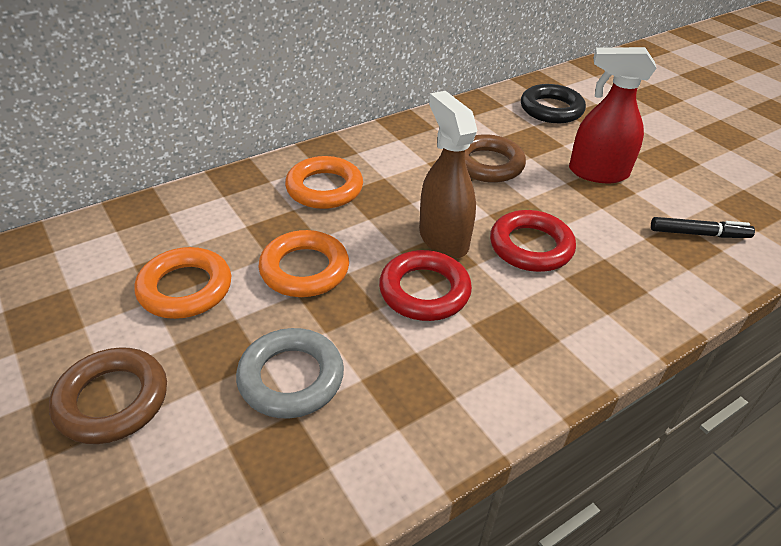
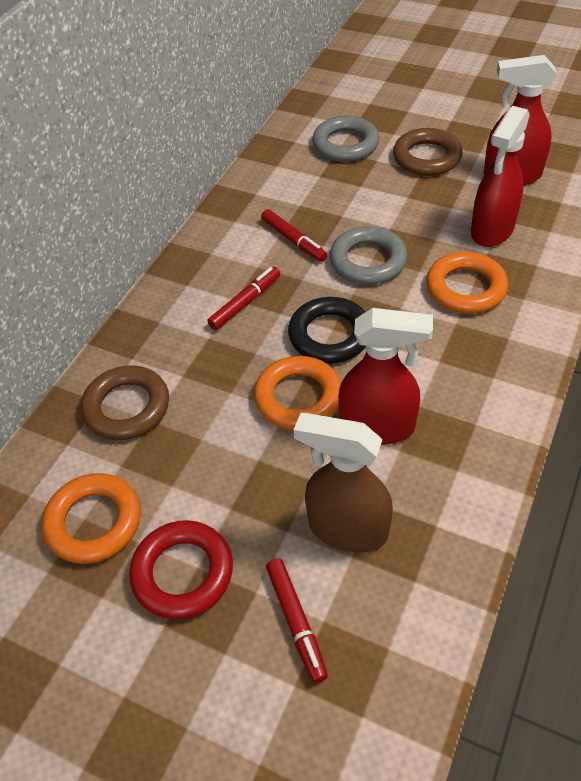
black marker: [651,217,755,238] = 1 -> none = 0
grey ring: [236,328,344,418] = 1 -> [312,115,379,162] [330,226,408,285] = 2
red marker: none = 0 -> [207,267,280,330] [261,209,327,262] [266,558,328,683] = 3
red ring: [379,250,472,321] [490,210,576,272] = 2 -> [129,520,233,619] = 1
red spray bottle: [569,47,657,183] = 1 -> [338,308,433,445] [471,106,530,247] [484,55,557,185] = 3

